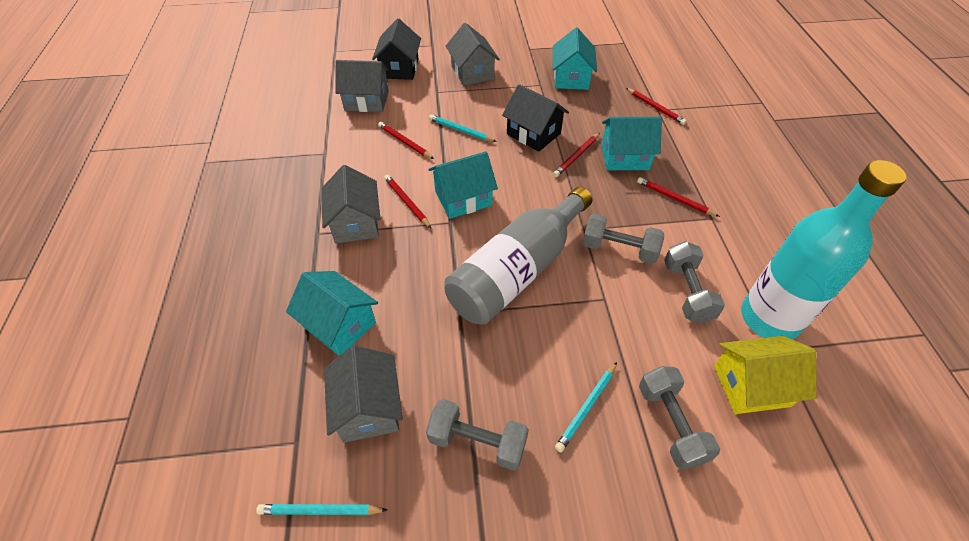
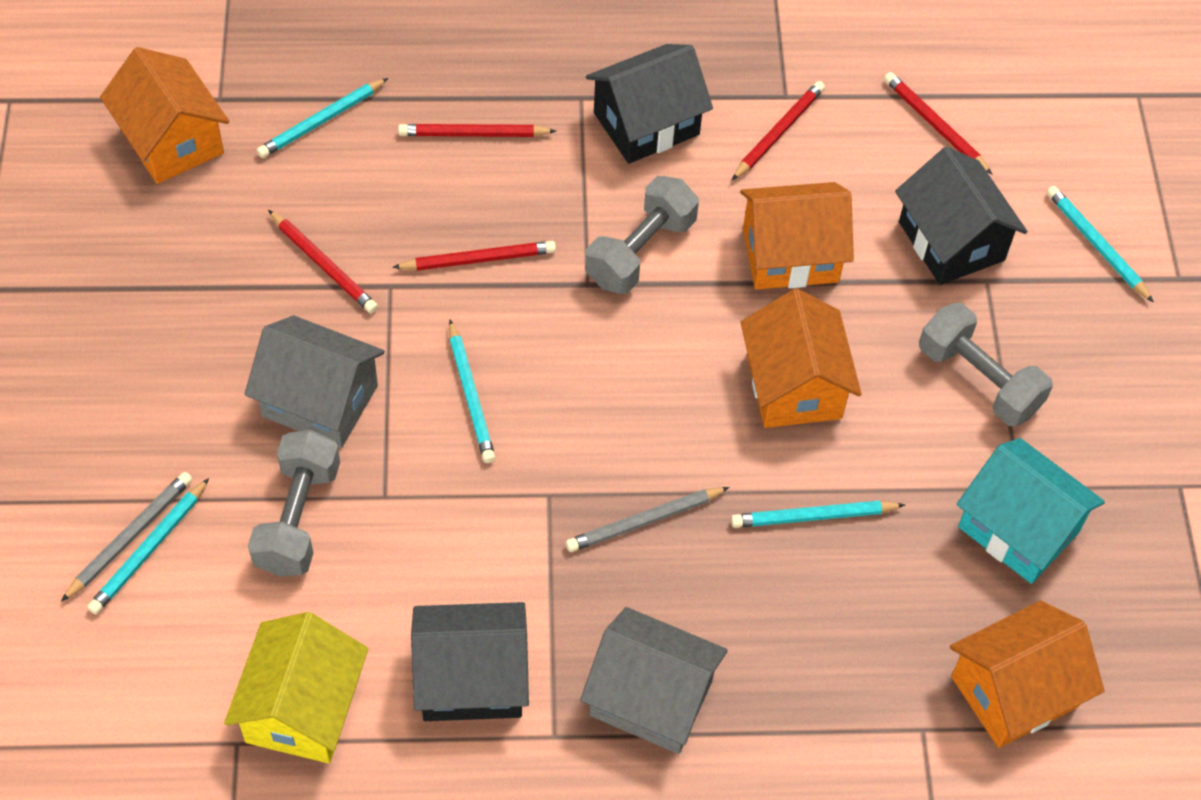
black house: [372,18,421,80] [502,84,569,152] = 2 -> [411,602,529,721] [586,44,713,164] [895,147,1027,285] = 3
grey bottle: [444,187,592,325] = 1 -> none = 0
grey dumbbell: [426,399,529,471] [583,214,664,264] [639,366,720,469] [664,241,725,323] = 4 -> [248,430,340,577] [585,176,699,294] [919,303,1053,426] = 3
grey house: [322,165,380,244] [324,345,403,443] [335,60,389,112] [446,23,500,86] = 4 -> [245,315,385,448] [580,607,728,754] = 2
grey pencil: none = 0 -> [61,472,192,602] [566,487,729,552] = 2
orange house: none = 0 -> [100,47,229,184] [740,182,854,290] [741,289,862,428] [950,601,1104,748] = 4
turquoise bottle: [741,160,907,340] = 1 -> none = 0
turquoise house: [286,271,378,356] [429,151,498,219] [553,27,597,90] [602,117,662,170] = 4 -> [957,438,1105,584] = 1
turquoise pencil: [256,504,387,515] [429,114,497,142] [555,362,617,452] = 3 -> [87,478,209,614] [257,78,388,158] [449,320,496,463] [731,500,905,528] [1047,186,1154,302] = 5

